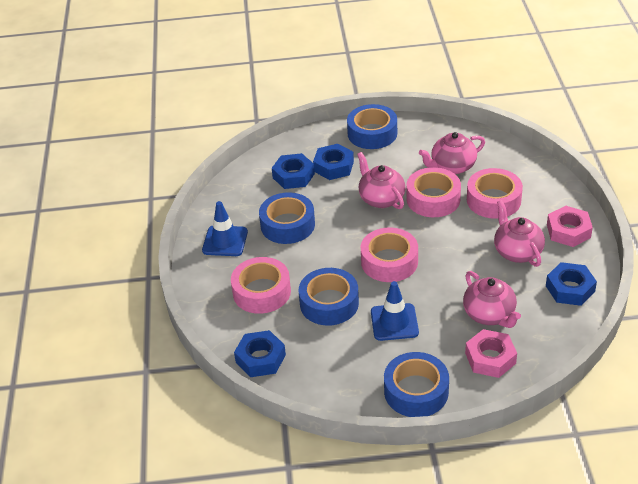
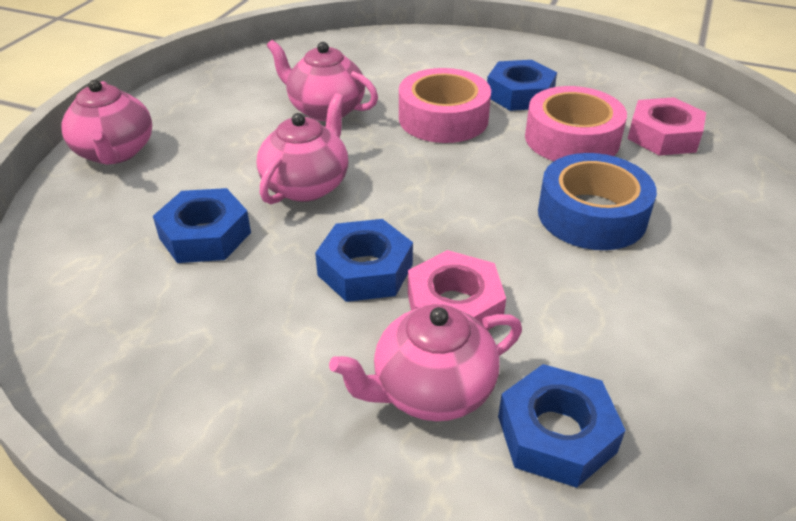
blue tape: [259,192,315,244] [299,268,359,325] [347,104,397,149] [384,352,449,417] = 4 -> [538,153,657,250] = 1
blue traffic cone: [202,201,248,256] [371,281,419,341] = 2 -> none = 0
pink tape: [231,257,291,314] [361,227,418,282] [407,167,461,217] [467,168,523,219] = 4 -> [399,68,491,143] [525,86,627,161] = 2

